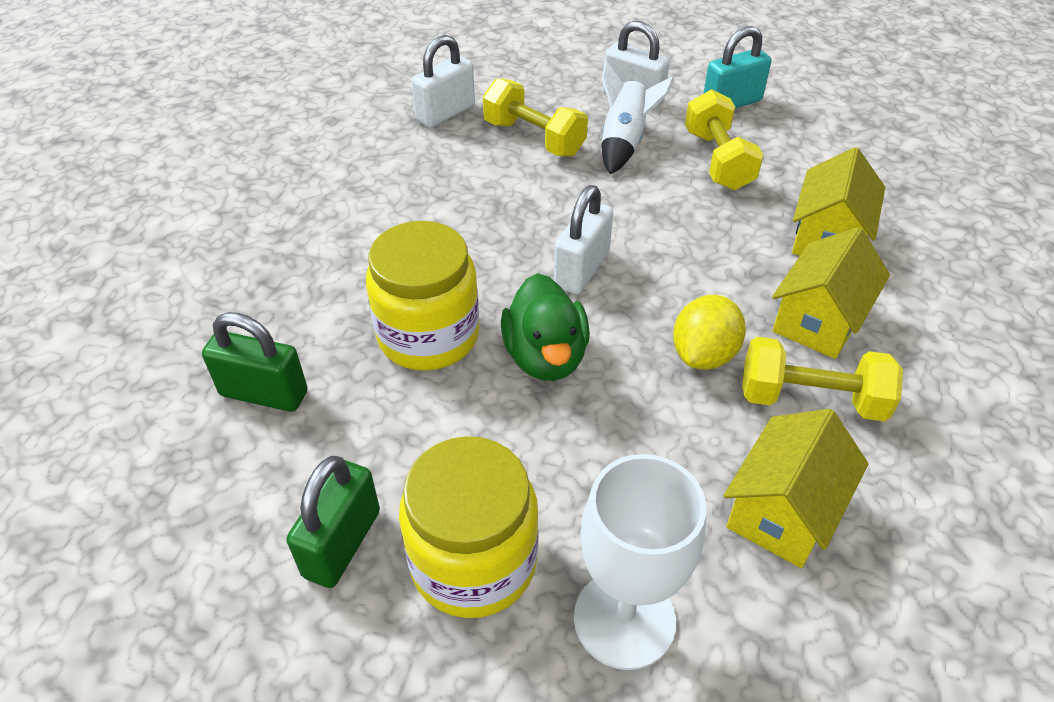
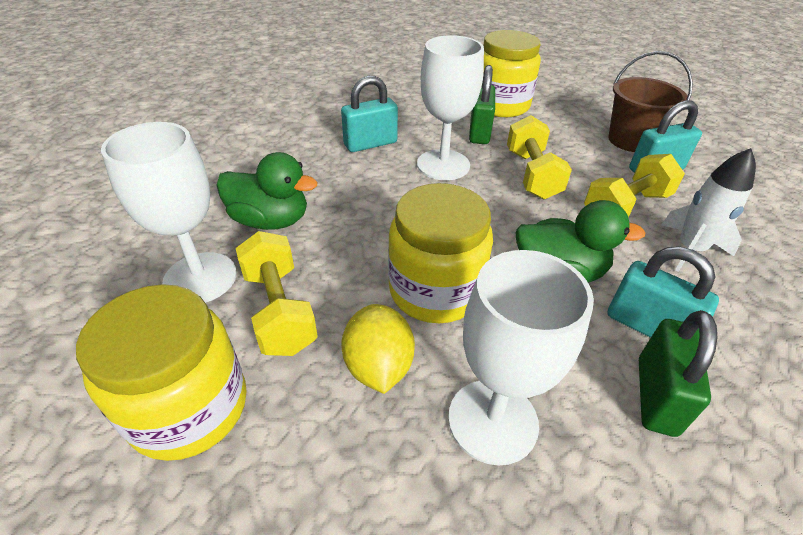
brown bucket: none = 0 -> [608,51,693,152] = 1
green duck: [501,273,590,381] = 1 -> [216,152,318,230] [515,200,645,283] = 2
turquoise padlock: [703,26,771,109] = 1 -> [341,76,398,152] [607,247,719,338] [629,100,702,173] = 3
white goblet: [574,454,706,670] = 1 -> [101,122,237,303] [417,35,484,180] [448,250,594,466] = 3
white padlock: [412,35,475,128] [554,185,613,294] [603,21,670,110] = 3 -> none = 0
yellow house: [723,409,868,568] [772,227,890,359] [792,147,885,255] = 3 -> none = 0
yellow jar: [366,221,479,371] [399,436,539,618] = 2 -> [76,284,247,461] [388,183,493,323] [483,30,541,117] = 3

